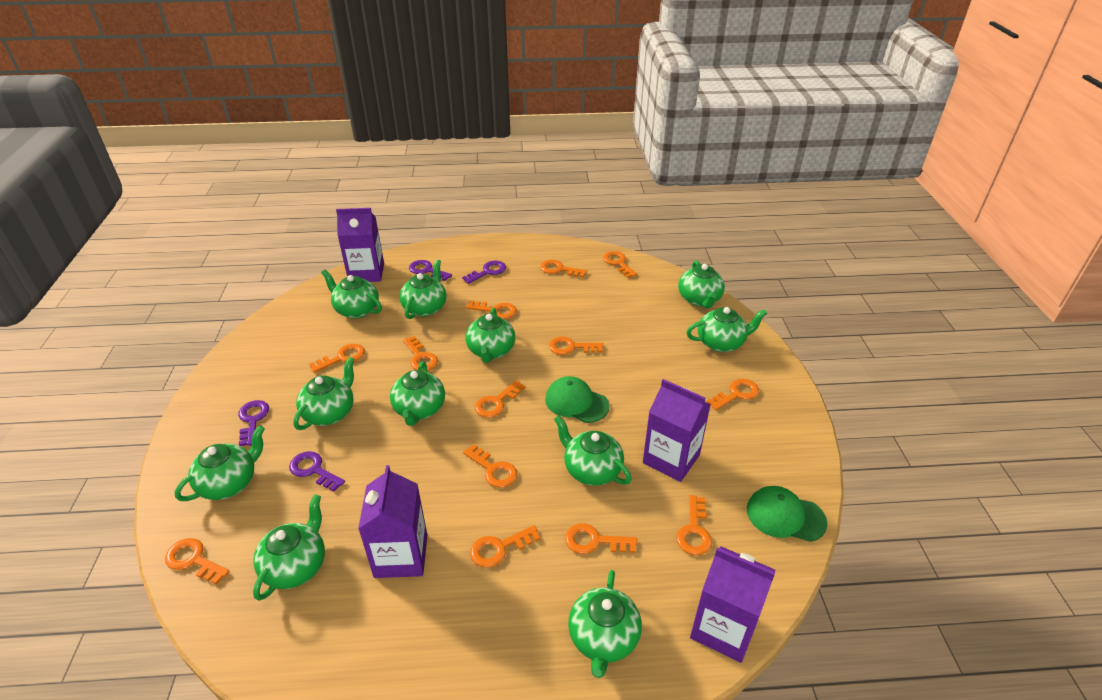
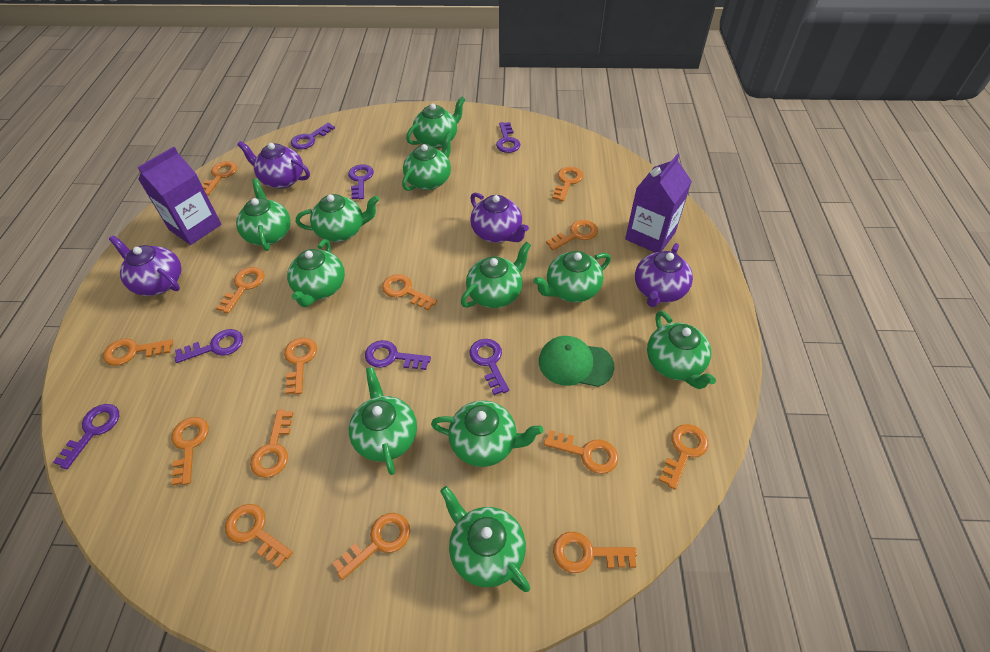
green cap: [545,376,609,423] [747,486,827,542] = 2 -> [539,336,615,387] = 1
orange key: [165,538,230,585] [309,344,365,373] [403,336,438,371] [463,444,517,488] [466,301,517,319] [470,525,540,568] [475,380,525,418] [540,260,587,278] [549,337,604,355] [565,523,637,554] [603,251,637,278] [676,495,712,555] [707,379,759,410] = 13 -> [103,339,173,366] [171,417,209,486] [202,161,237,196] [216,267,264,314] [225,504,293,568] [250,410,293,478] [284,338,317,394] [332,513,410,580] [382,274,437,310] [544,430,618,474] [546,220,598,250] [552,167,583,202] [553,532,637,573] [659,424,708,490] = 14
purple carton: [336,208,384,282] [358,465,427,578] [643,379,711,482] [690,546,775,663] = 4 -> [137,147,221,245] [625,154,692,252] = 2
purple key: [238,400,269,446] [289,451,345,492] [409,260,452,281] [462,261,506,284] = 4 -> [53,404,119,469] [175,329,243,363] [291,123,335,149] [348,164,374,199] [365,340,431,370] [469,339,509,395] [496,122,521,153] = 7
purple teapot: none = 0 -> [109,235,182,296] [237,141,310,188] [470,193,529,243] [635,243,693,307] = 4

